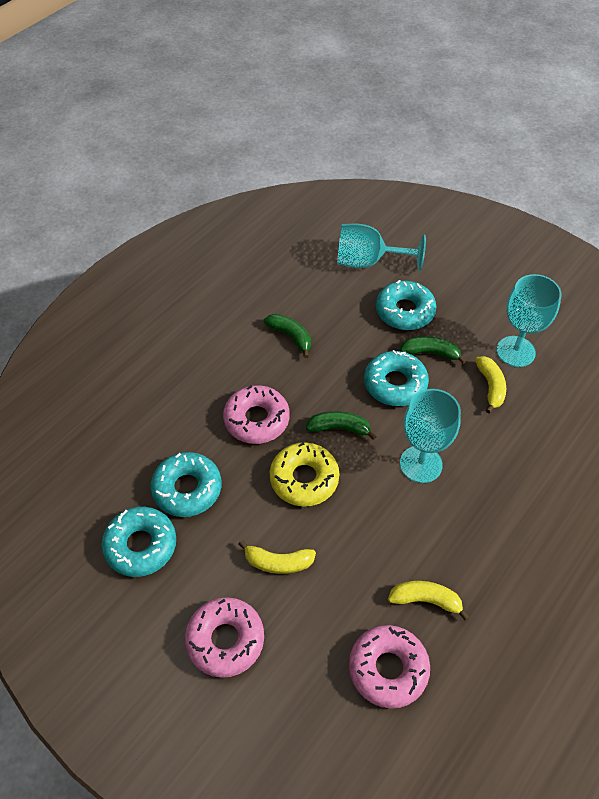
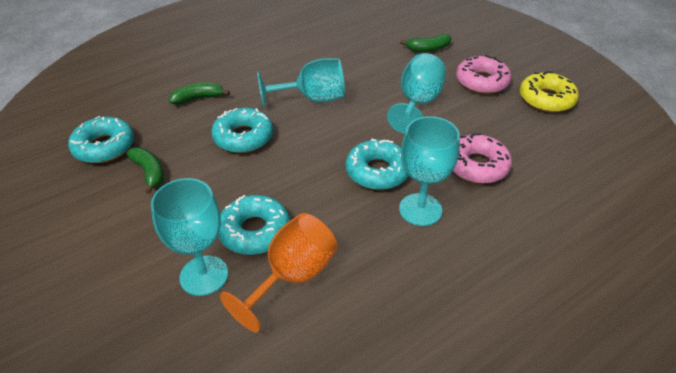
orange goblet: none = 0 -> [220,213,337,332] = 1
pink donut: [185,597,264,678] [223,385,290,444] [349,625,430,709] = 3 -> [453,133,512,183] [456,55,512,94] = 2
turquoise goblet: [337,224,426,271] [400,389,461,483] [497,274,561,367] = 3 -> [151,178,228,296] [257,58,345,108] [387,53,446,134] [399,116,460,226] = 4
yellow banana: [238,540,316,574] [388,581,469,621] [475,356,506,413] = 3 -> none = 0

